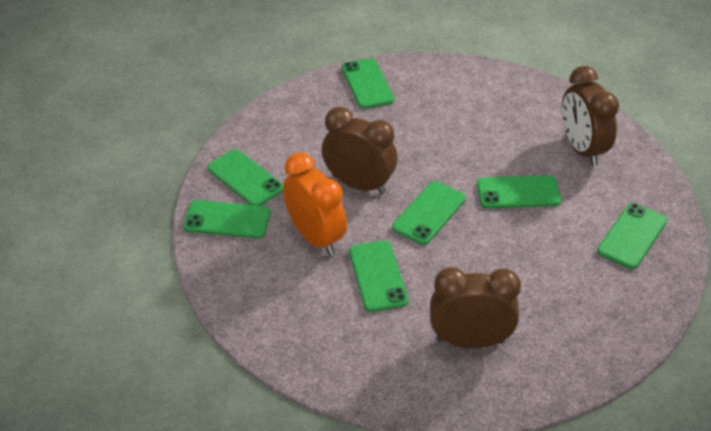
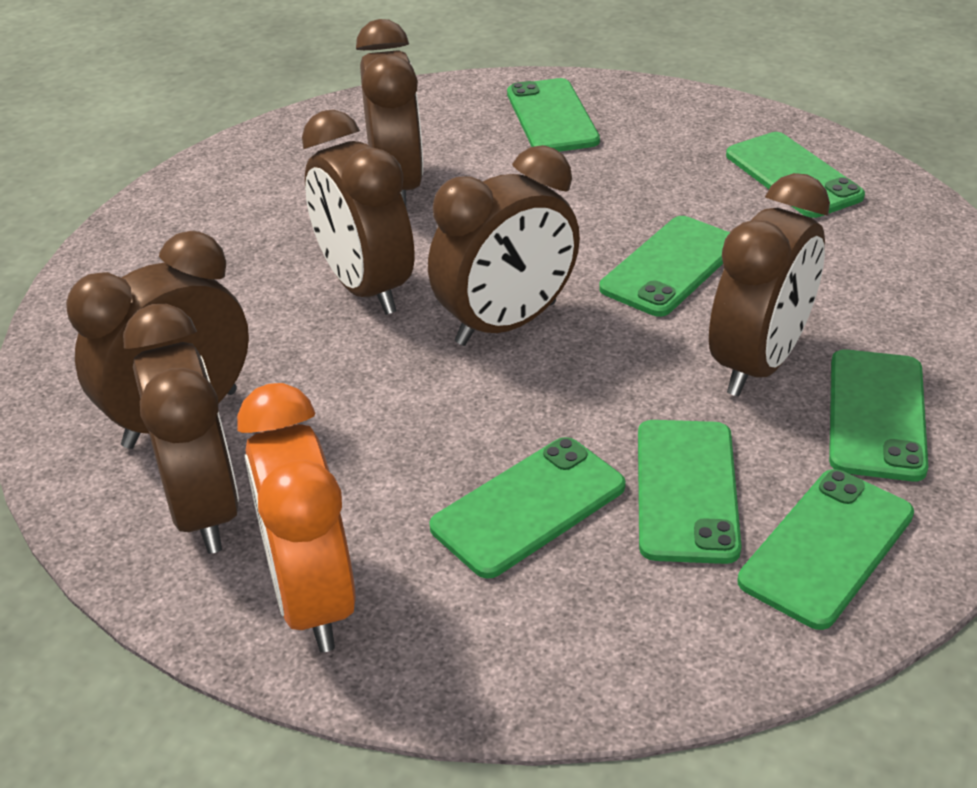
brown clock: [322,107,397,194] [430,267,521,348] [562,66,619,166] = 3 -> [66,231,249,449] [123,304,239,554] [302,110,415,315] [356,19,423,206] [428,145,580,346] [709,173,830,396] = 6

